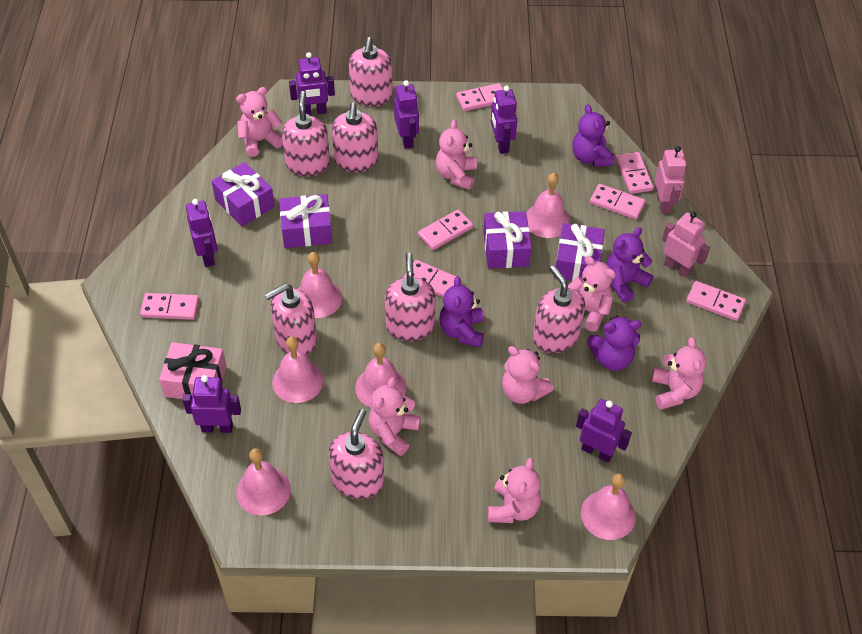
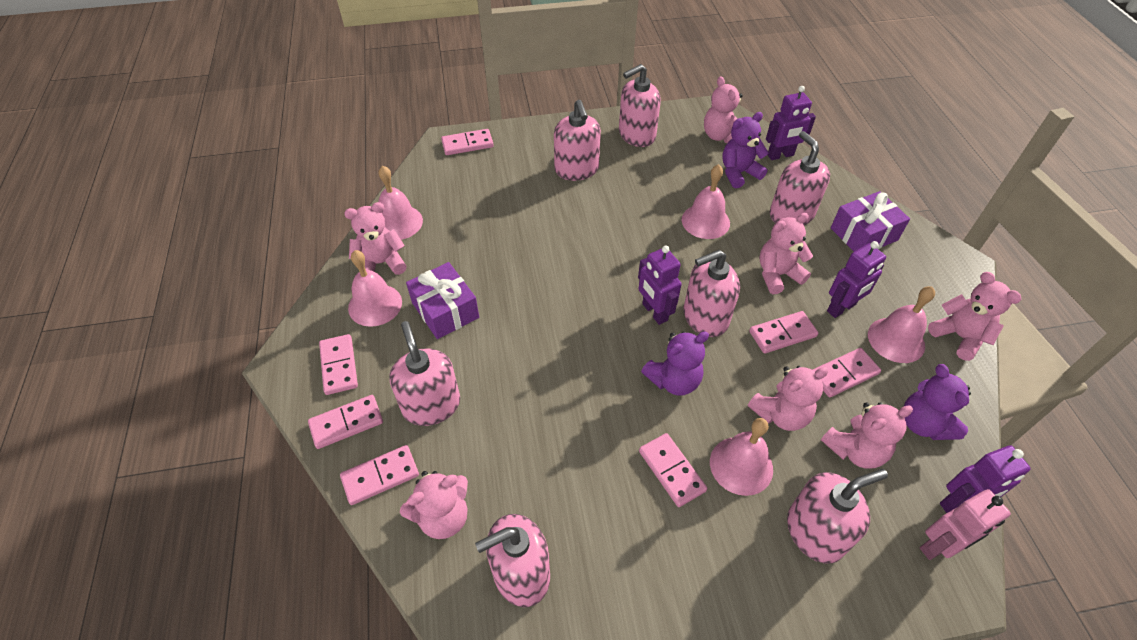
pink bell: [236,448,291,515] [272,336,323,403] [298,252,342,318] [355,343,406,408] [526,173,570,238] [581,473,636,540] = 6 -> [348,250,402,327] [378,165,423,240] [682,164,730,239] [710,418,773,496] [868,286,935,363] = 5
pink gift: [159,342,227,399] = 1 -> none = 0
pink robot: [655,146,687,214] [662,212,710,278] = 2 -> [920,489,1011,560] = 1
purple gift: [211,162,275,226] [279,194,332,248] [483,211,532,269] [554,223,605,281] = 4 -> [406,262,479,339] [831,191,910,251] = 2
purple robot: [183,375,241,433] [186,199,218,267] [289,52,335,115] [394,80,419,149] [491,85,517,154] [576,399,632,463] = 6 -> [638,245,682,325] [766,86,816,160] [827,241,886,318] [940,445,1031,513] = 4
purple teddy bear: [439,276,484,347] [572,104,614,167] [587,315,641,371] [606,228,653,302] = 4 -> [641,331,709,396] [722,112,769,188] [904,364,971,440] = 3

